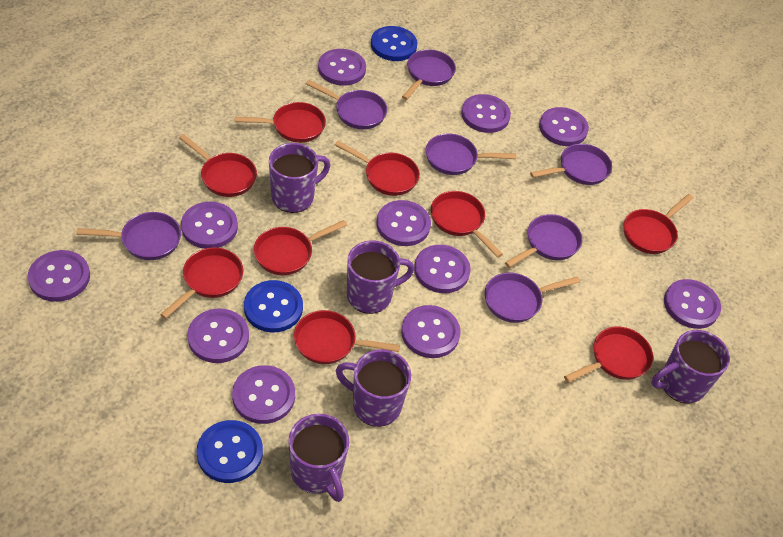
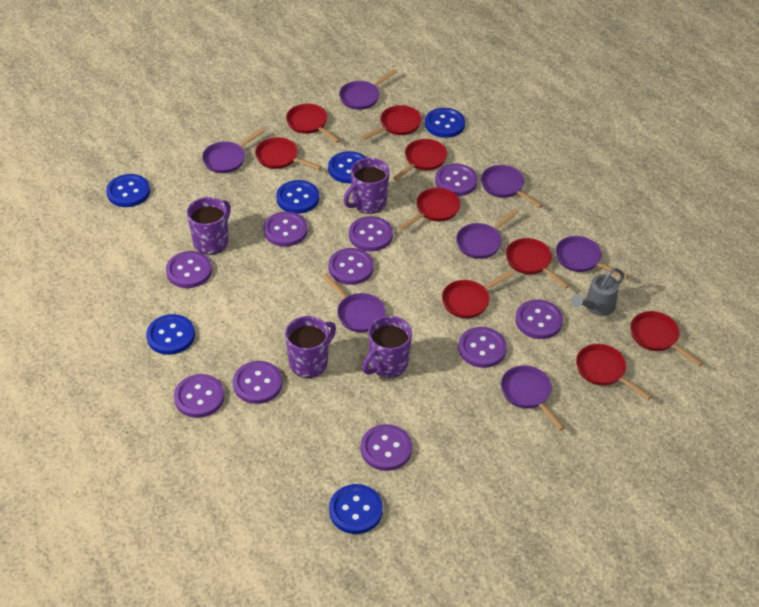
blue button: [196,420,263,483] [244,280,303,333] [371,26,417,61] = 3 -> [106,174,150,207] [146,314,195,355] [276,180,319,214] [328,151,366,183] [329,484,383,534] [425,108,465,138] = 6
grey watering can: none = 0 -> [571,268,624,316] = 1
purple button: [28,250,90,302] [181,202,238,249] [187,309,249,363] [232,365,295,424] [318,49,366,85] [376,200,431,246] [401,305,461,358] [414,245,471,293] [461,94,511,133] [539,107,589,146] [664,279,721,329] = 11 -> [166,251,212,288] [174,374,225,418] [233,361,282,404] [264,211,308,247] [328,248,374,285] [349,216,393,251] [361,424,412,471] [435,164,478,196] [458,327,507,368] [515,300,563,339] = 10
purple mug: [269,143,330,213] [288,414,349,502] [336,349,411,427] [347,240,414,314] [651,330,730,404] = 5 -> [187,197,231,255] [285,316,336,378] [344,158,390,214] [362,316,412,378] = 4

